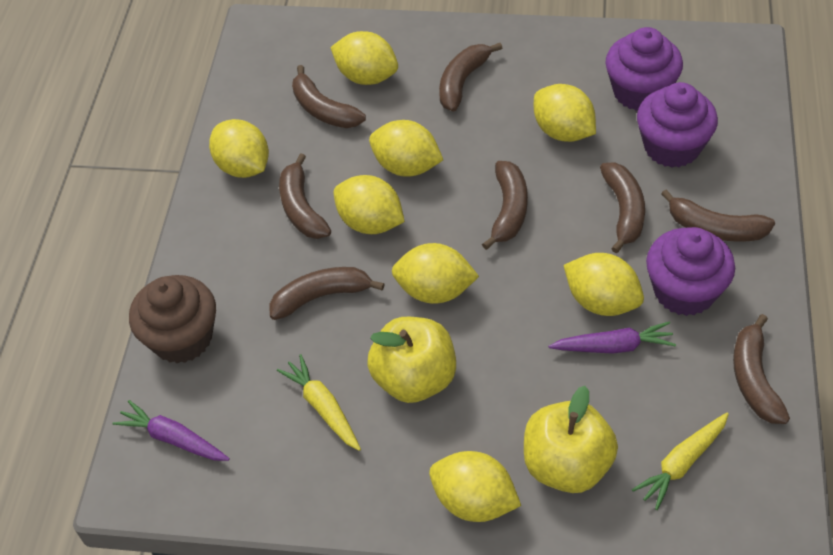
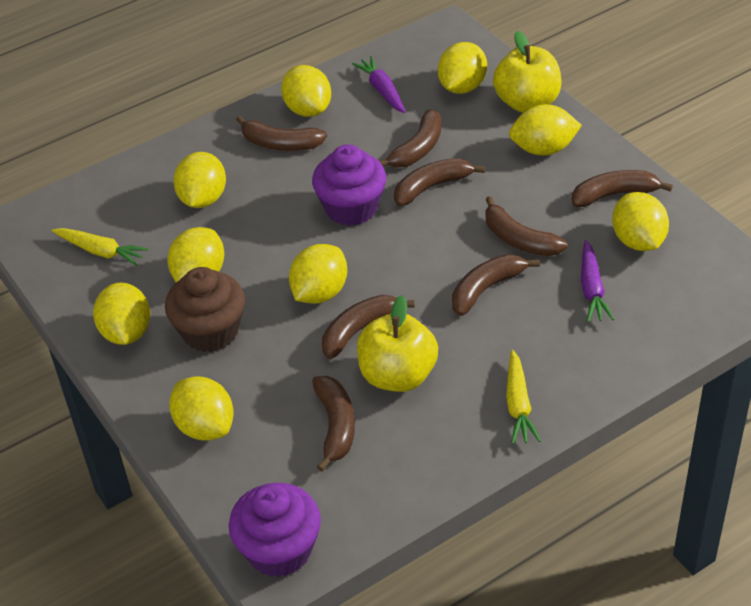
purple cupcake: [605,27,683,111] [637,82,718,168] [646,227,735,316] = 3 -> [229,483,321,577] [312,144,386,226] = 2
yellow lemon: [209,119,269,178] [331,31,398,85] [334,175,405,234] [369,120,443,177] [392,243,479,304] [429,451,521,522] [534,84,596,142] [564,253,644,316] = 8 -> [93,283,151,345] [167,227,224,283] [169,376,234,440] [173,152,226,208] [281,65,331,117] [289,244,347,304] [438,42,487,94] [509,104,582,155] [612,192,669,251] = 9

